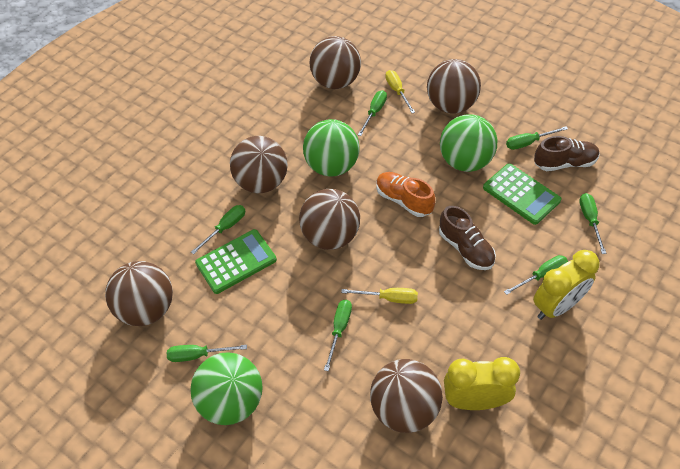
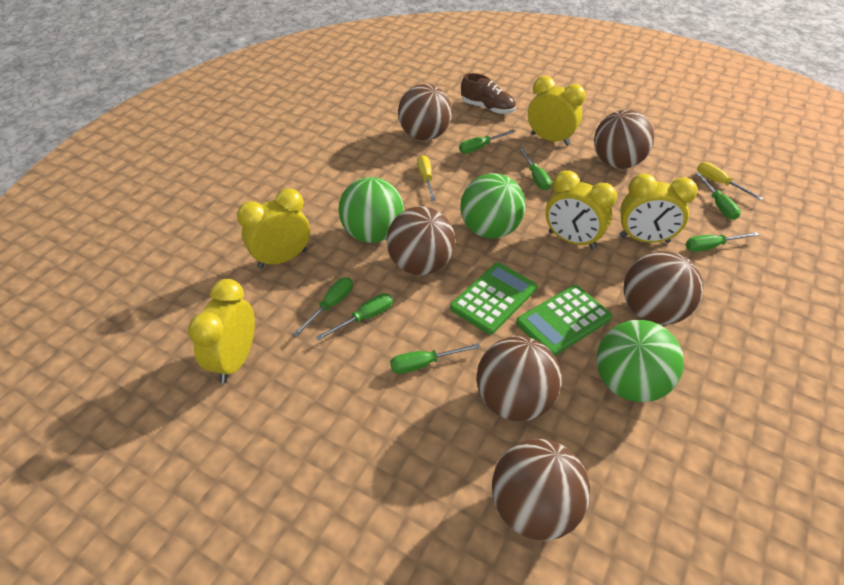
brown shoe: [439,206,496,270] [534,136,600,171] = 2 -> [461,73,516,114] = 1
orange shoe: [376,172,435,217] = 1 -> none = 0
yellow clock: [444,357,520,410] [533,250,599,320] = 2 -> [188,279,255,383] [237,189,310,269] [528,76,586,146] [546,170,617,249] [619,173,697,243] = 5

